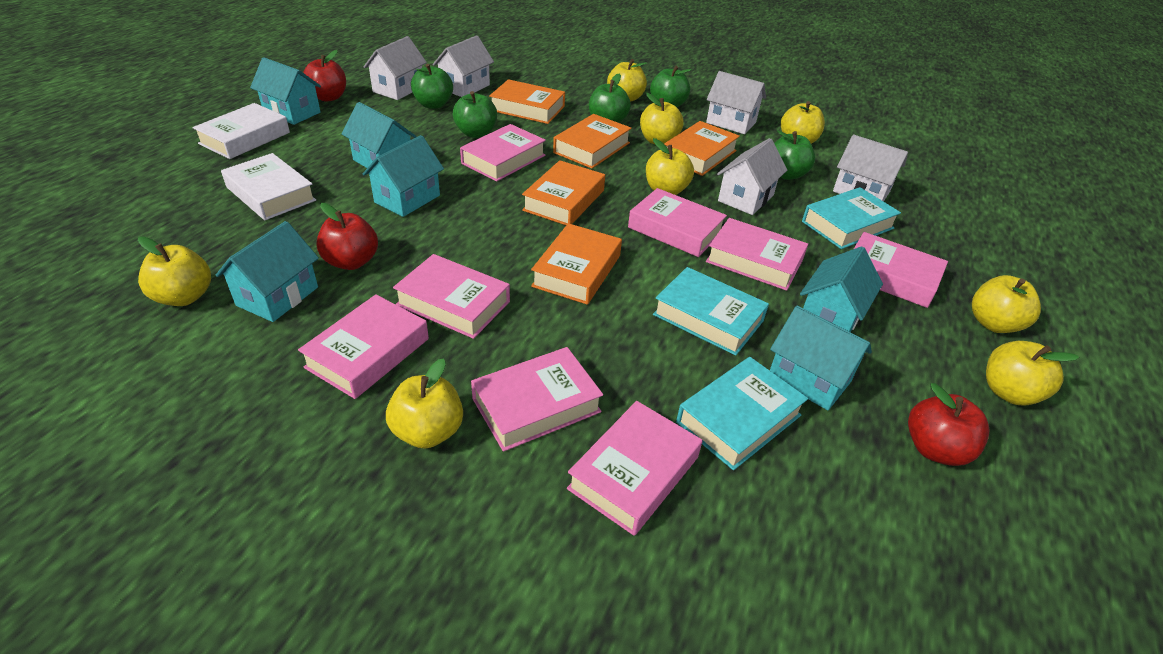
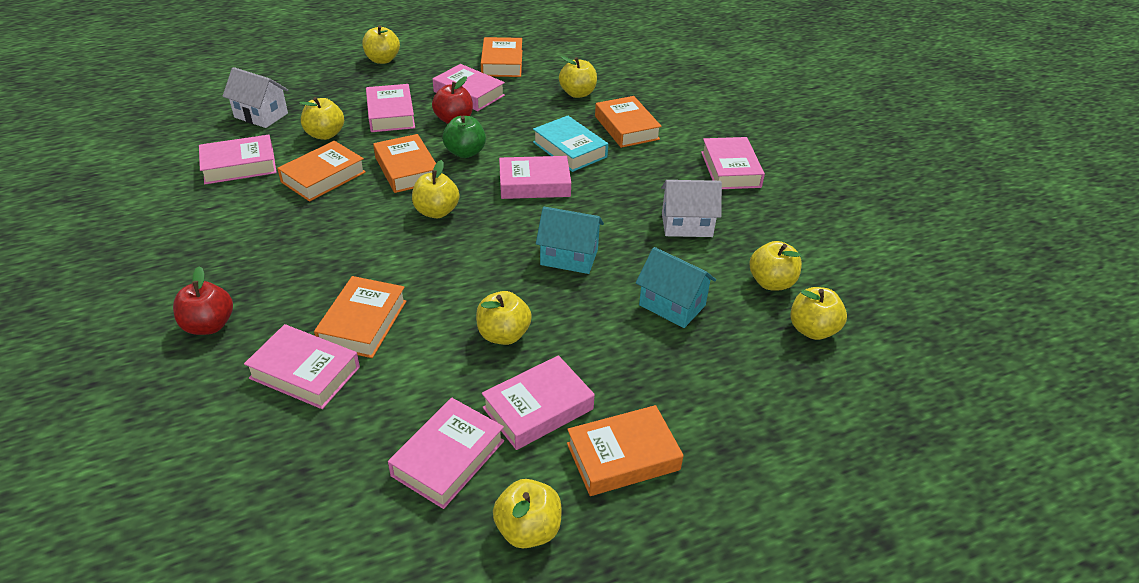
green apple: [411,64,453,109] [452,91,497,138] [589,74,631,123] [650,66,692,107] [774,130,815,180] = 5 -> [443,116,486,158] = 1
orange book: [489,79,565,124] [522,160,605,225] [531,223,622,305] [553,114,632,169] [664,121,740,176] = 5 -> [277,141,366,202] [314,276,406,358] [373,134,436,193] [481,37,522,77] [567,405,684,496] [595,96,662,148] = 6
red apple: [303,50,346,102] [316,203,378,270] [908,383,989,466] = 3 -> [173,266,233,335] [432,76,473,124] = 2
turquoise book: [653,267,769,356] [676,357,808,470] [802,187,901,249] = 3 -> [533,116,608,172] = 1
turquoise house: [216,221,319,322] [250,57,321,125] [342,102,417,168] [363,135,444,217] [770,305,872,410] [800,246,883,332] = 6 -> [536,207,604,274] [636,247,716,328] = 2
white book: [192,103,290,159] [221,153,316,220] = 2 -> none = 0
white house: [363,36,427,100] [433,35,494,97] [706,71,766,134] [717,138,787,215] [833,134,908,202] = 5 -> [223,67,288,128] [661,180,722,237] = 2

